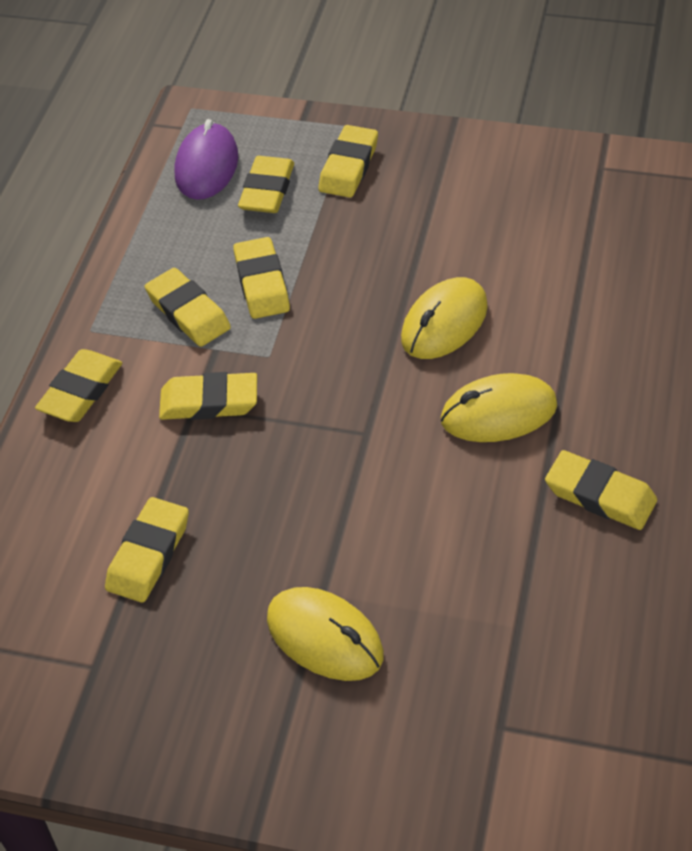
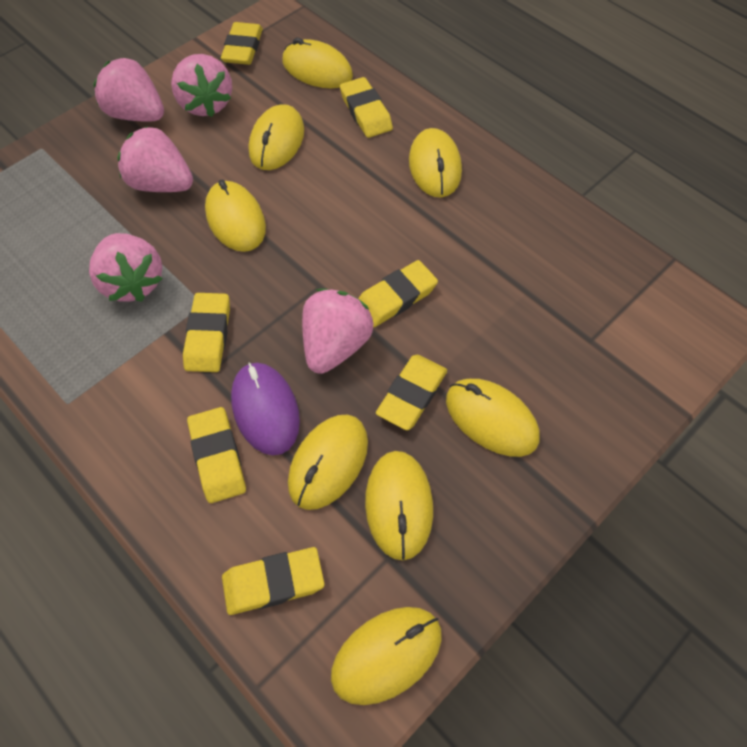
pink strawberry: none = 0 -> [89,233,163,302] [93,58,164,122] [117,126,193,192] [171,54,232,117] [302,289,373,374] = 5
yellow eraser: [35,349,122,422] [105,497,189,603] [145,268,231,347] [159,372,257,420] [233,237,290,319] [238,156,294,213] [318,125,378,198] [545,450,657,530] = 8 -> [183,293,230,372] [187,407,246,503] [221,22,263,65] [222,547,325,615] [340,77,393,138] [358,260,438,328] [376,355,447,430] = 7
yellow mouse: [267,587,384,681] [401,277,488,359] [441,373,557,442] = 3 -> [205,180,266,252] [249,104,304,170] [282,37,353,88] [288,415,368,510] [331,607,442,705] [365,451,433,560] [409,128,462,197] [446,379,540,457] = 8

